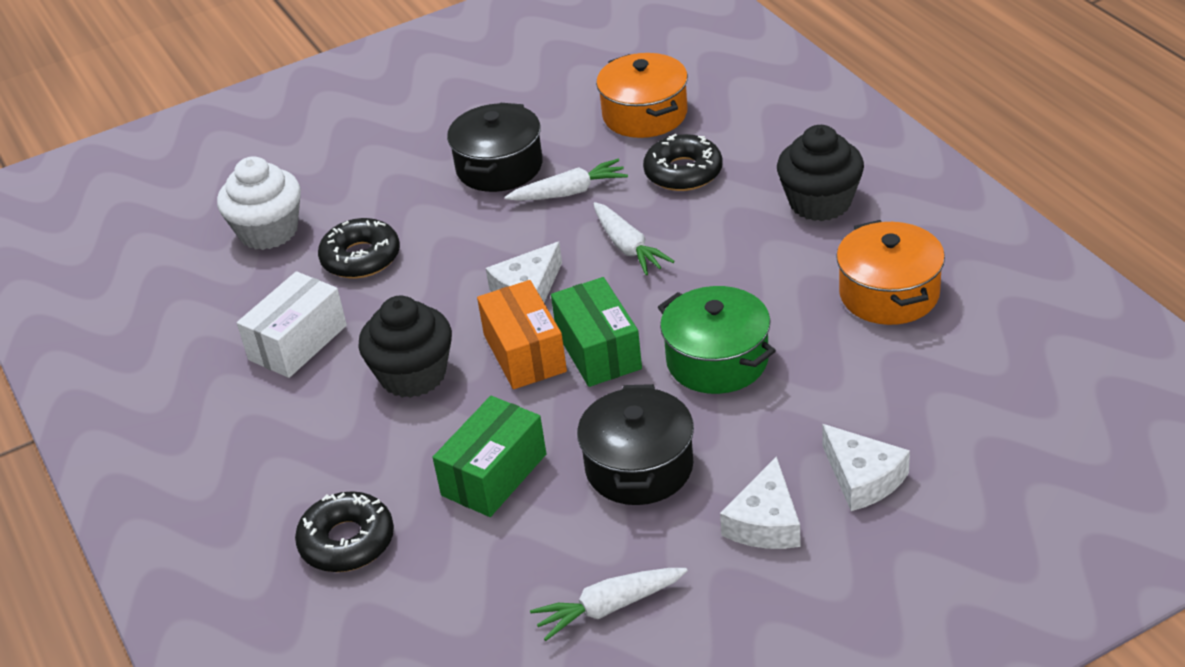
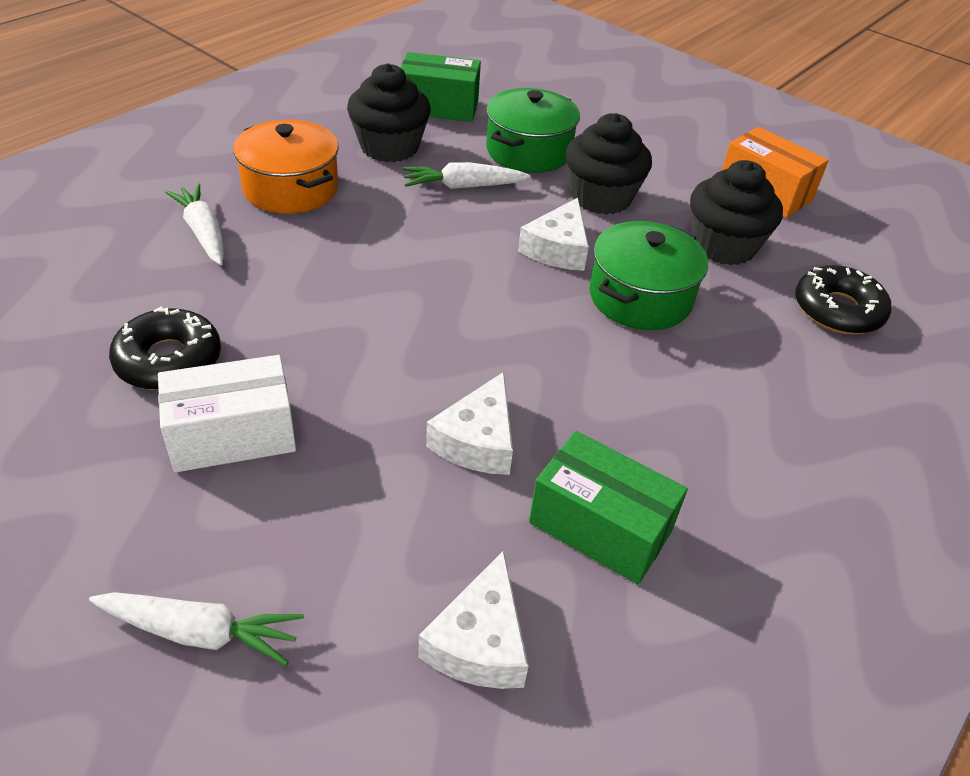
black cupcake: [358,296,452,398] [777,125,864,221] = 2 -> [347,63,430,162] [565,113,652,215] [690,160,783,265] = 3
black donut: [295,491,394,572] [318,218,400,278] [643,134,723,191] = 3 -> [109,307,221,390] [795,265,891,334] = 2
black pot: [447,103,542,192] [577,384,694,505] = 2 -> none = 0
green pot: [658,286,776,394] = 1 -> [486,88,580,173] [589,221,708,330] = 2
orange pot: [596,53,688,138] [836,220,945,325] = 2 -> [233,120,339,214] = 1
white cupcake: [217,156,301,250] = 1 -> none = 0

